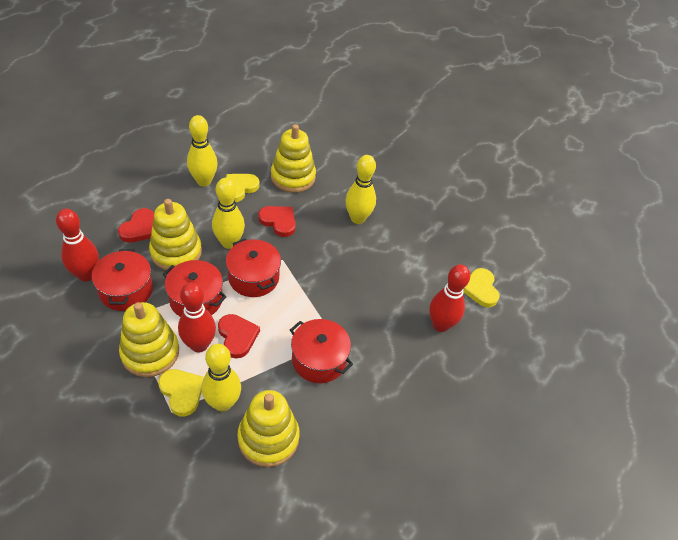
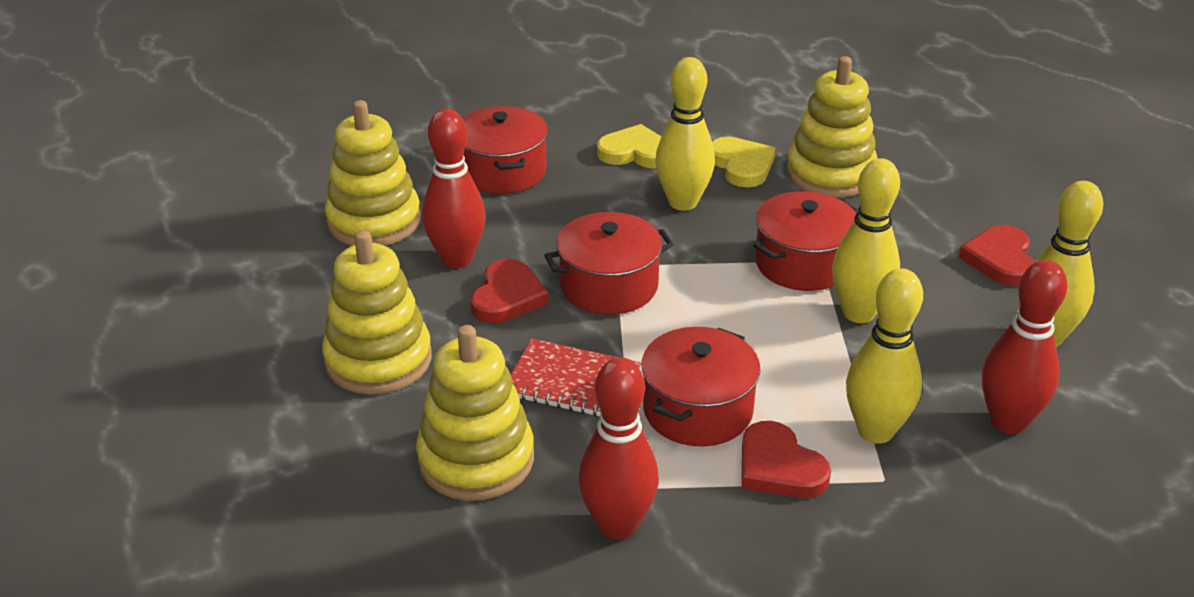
red notebook: none = 0 -> [511,339,641,417] = 1
yellow heart: [158,369,204,416] [226,174,260,202] [463,268,499,308] = 3 -> [597,124,662,168] [712,137,776,187] = 2

